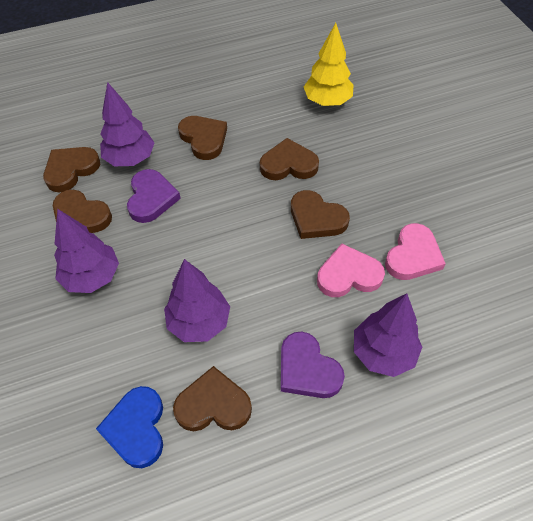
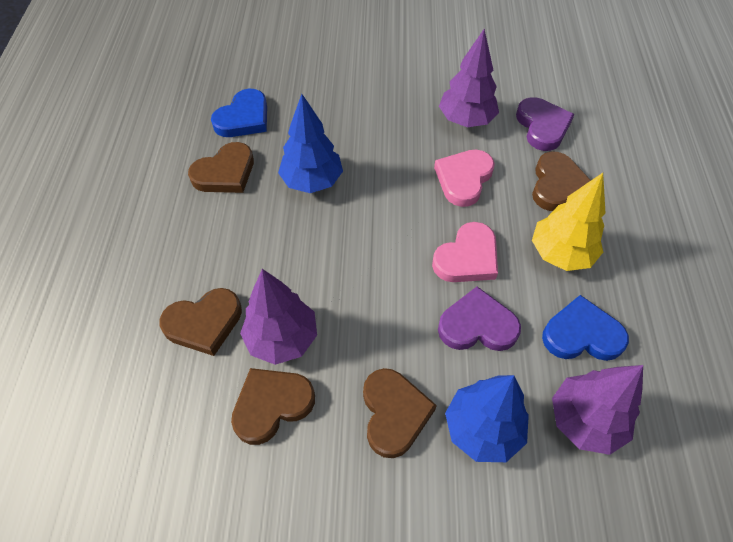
blue heart: [96,386,163,468] = 1 -> [211,89,267,137] [542,295,629,361] = 2
blue tree: none = 0 -> [278,94,343,193] [445,375,529,462] = 2
brown heart: [43,147,100,192] [53,190,112,233] [173,366,252,431] [178,116,227,160] [260,138,319,180] [291,190,350,239] = 6 -> [159,288,242,356] [188,142,254,193] [231,368,315,445] [363,368,437,458] [532,151,591,211] = 5
purple tree: [54,209,119,293] [100,82,155,166] [164,259,230,342] [354,294,422,377] = 4 -> [240,269,317,365] [439,29,499,127] [552,365,643,455] = 3

